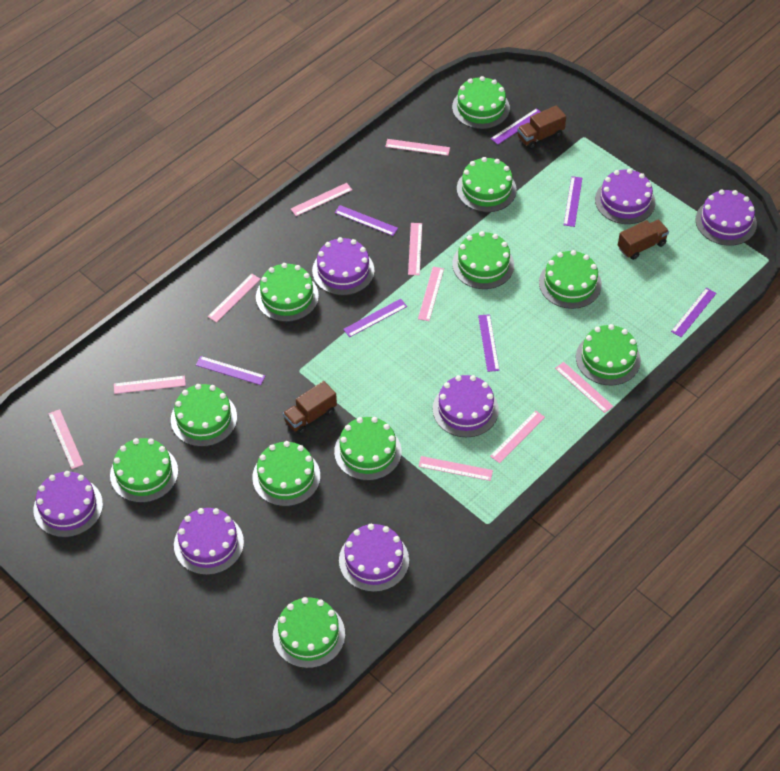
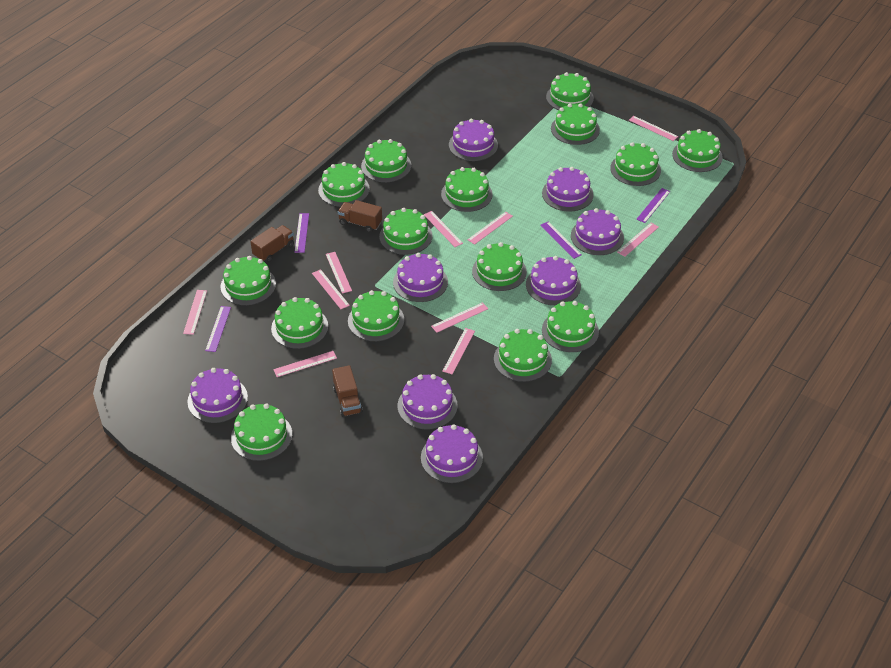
green cake: [110,438,178,503] [171,384,237,447] [252,441,320,506] [256,263,319,322] [273,597,345,668] [334,417,402,481] [452,76,510,129] [452,231,514,289] [457,157,517,212] [539,250,602,309] [576,324,641,385] = 11 -> [221,256,276,305] [231,404,292,461] [271,297,328,349] [318,162,370,207] [348,290,404,341] [361,139,411,182] [379,208,433,255] [441,167,493,212] [472,242,527,291] [494,329,552,382] [542,301,599,352] [546,72,594,110] [551,103,600,145] [610,142,661,186] [672,129,723,172] = 15
purple cake: [34,471,103,537] [174,508,244,575] [312,237,374,295] [339,524,409,592] [433,375,499,437] [595,169,656,224] [696,190,757,246] = 7 -> [187,368,248,423] [393,253,448,302] [398,374,458,430] [421,424,483,483] [449,119,498,161] [526,256,581,305] [542,167,594,211] [571,208,624,255] = 8
purple ruler: [196,356,265,385] [335,205,398,236] [343,299,407,337] [478,314,499,372] [491,108,541,145] [564,176,582,227] [671,288,716,337] = 7 -> [205,306,231,352] [294,213,309,253] [540,222,582,259] [636,188,670,223] = 4

